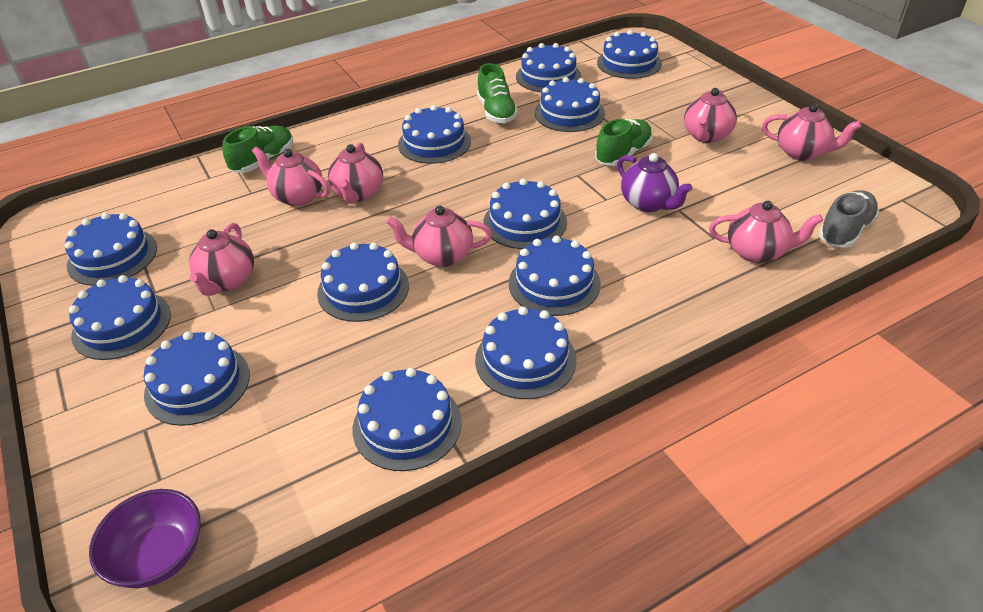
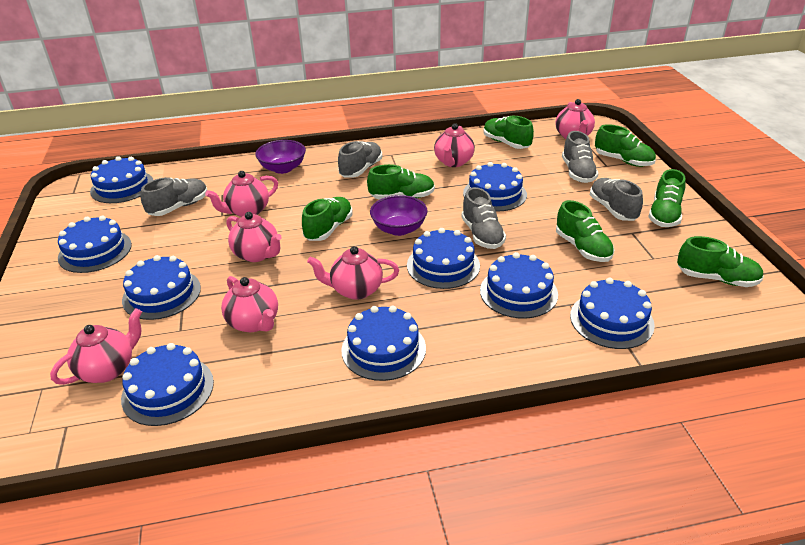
blue cake: [65,212,157,286] [69,275,171,360] [144,331,250,426] [317,242,409,322] [353,368,462,471] [398,105,471,164] [475,307,577,399] [483,179,567,249] [509,236,601,316] [516,43,581,92] [535,77,605,132] [597,30,662,79] = 12 -> [58,216,132,273] [90,156,153,203] [121,343,214,426] [122,255,201,320] [341,306,426,381] [407,228,480,289] [463,162,527,212] [480,252,558,319] [570,278,655,349] = 9
green shoe: [223,126,293,173] [477,63,518,123] [595,119,653,166] = 3 -> [302,197,353,241] [367,164,435,200] [483,116,534,149] [556,200,614,262] [595,124,656,167] [648,169,686,227] [677,236,764,287] = 7
grey shoe: [818,190,879,248] = 1 -> [141,177,207,216] [338,141,382,178] [461,187,506,249] [562,131,599,183] [590,178,643,221] = 5
purple bowl: [89,489,201,588] = 1 -> [255,140,306,174] [370,195,428,236] = 2
purple teapot: [617,153,692,212] = 1 -> none = 0

